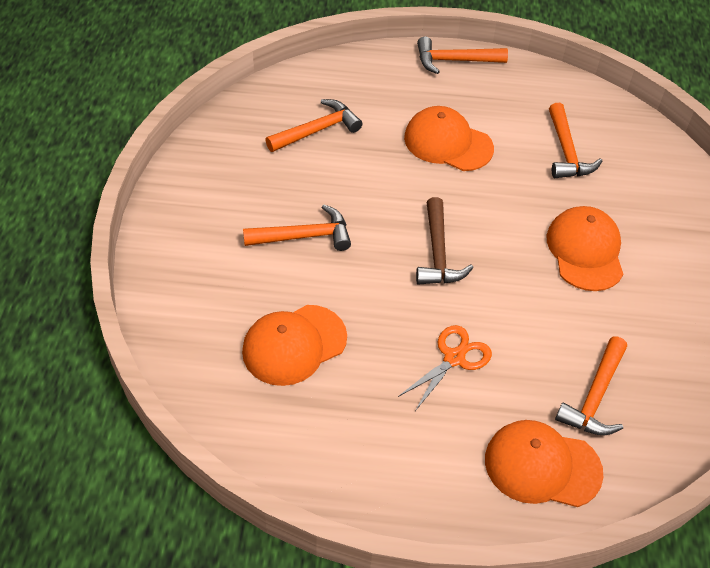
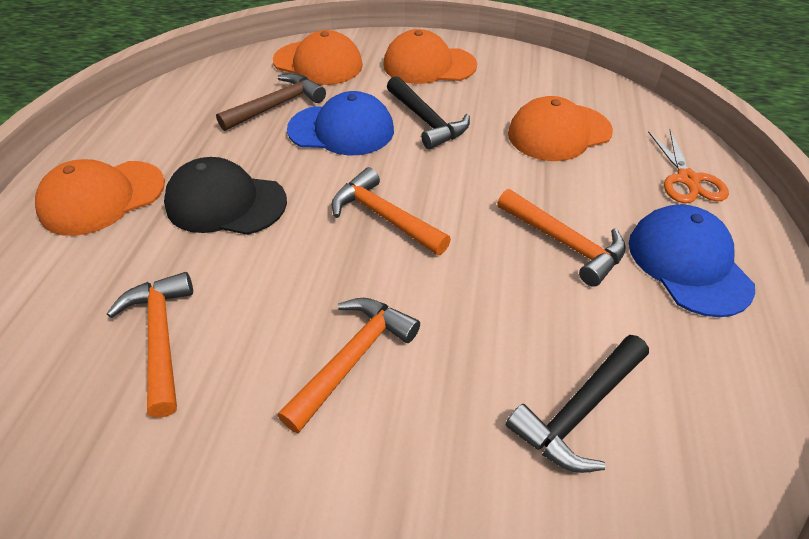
black cap: none = 0 -> [164,157,287,235] = 1
black hammer: none = 0 -> [387,76,470,150] [506,335,649,473] = 2
blue cap: none = 0 -> [287,91,394,155] [629,204,755,317] = 2
orange hammer: [243,204,351,251] [265,99,362,152] [417,37,508,74] [549,103,602,178] [555,337,627,435] = 5 -> [107,272,193,418] [277,298,420,433] [331,167,451,255] [497,189,626,287] = 4

